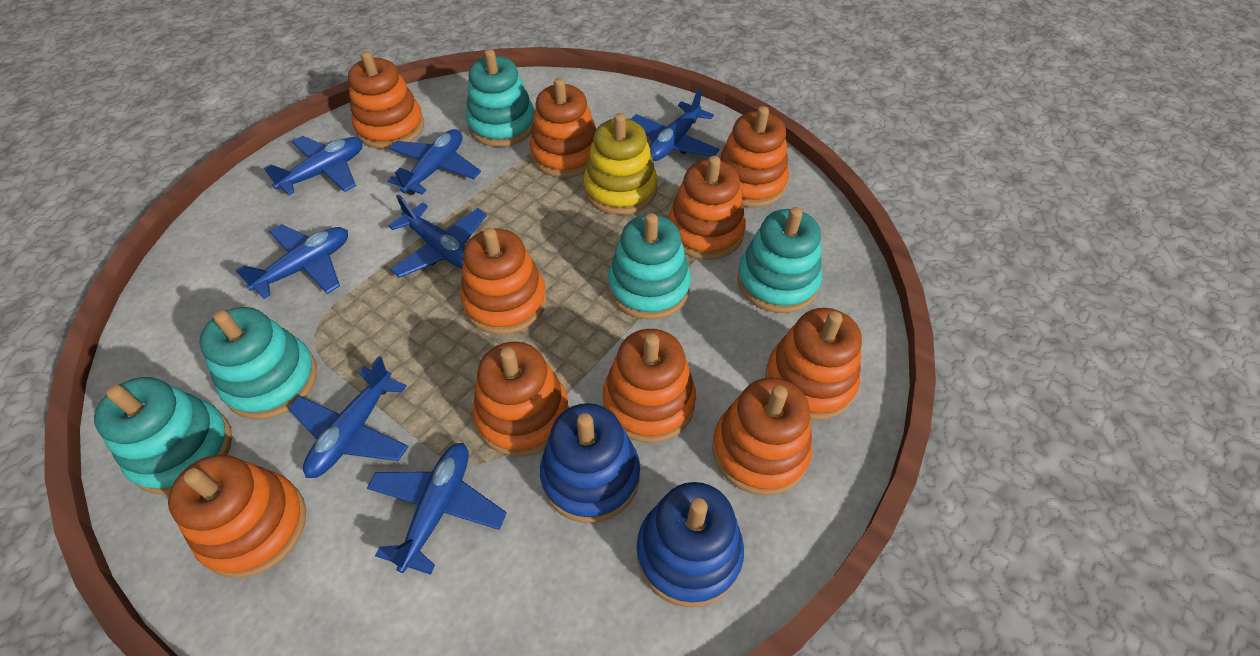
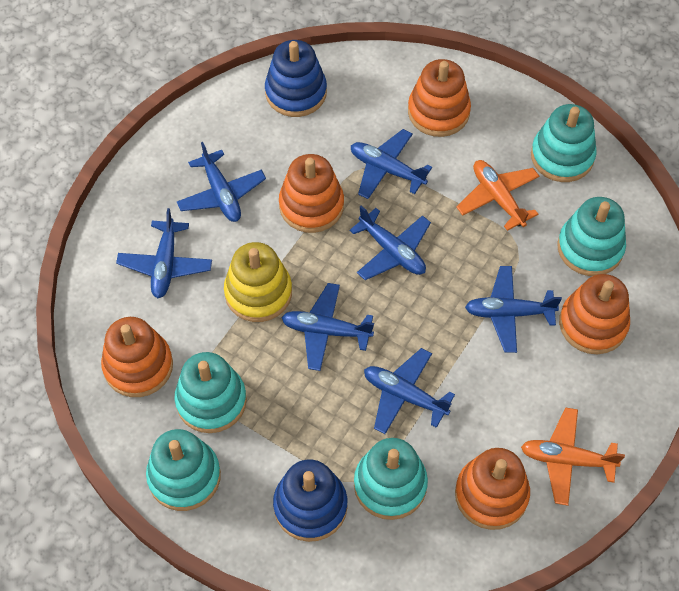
orange plane: none = 0 -> [456,160,539,231] [521,407,625,506] = 2
orange stacking toy: [168,454,306,578] [348,51,424,149] [460,228,547,335] [473,342,569,457] [529,78,596,178] [603,329,696,443] [668,156,746,260] [712,378,812,495] [719,106,789,207] [765,308,862,420] = 10 -> [101,317,173,397] [279,154,344,233] [408,59,471,137] [455,448,530,530] [559,274,630,354] = 5

